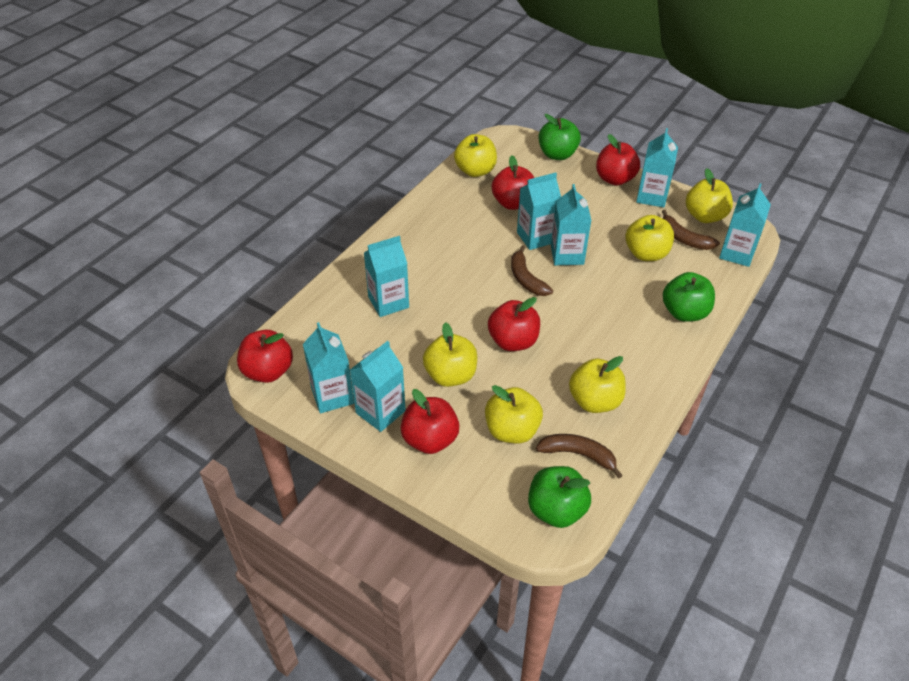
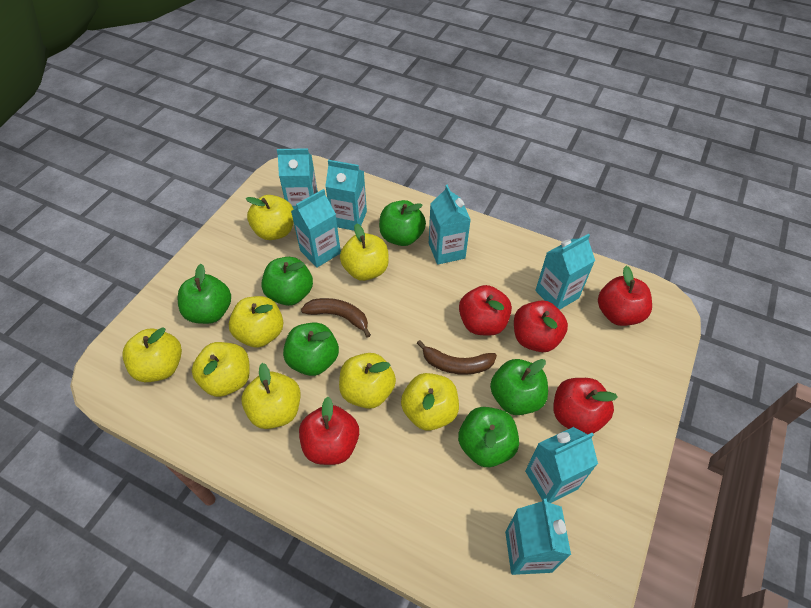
brown banana: [511,245,553,296] [536,434,623,479] [662,210,720,250] = 3 -> [301,298,371,338] [417,340,497,375] = 2
green apple: [528,466,591,528] [538,114,581,160] [663,272,715,322] = 3 -> [178,264,231,324] [261,257,313,306] [283,322,339,376] [379,200,426,246] [458,407,519,467] [490,359,548,415] = 6
yellow apple: [423,322,477,387] [454,134,497,177] [485,385,543,443] [569,356,626,413] [626,215,674,261] [686,168,733,223] = 6 -> [122,327,182,382] [192,342,250,397] [229,296,283,348] [241,363,300,429] [246,195,294,240] [339,353,396,409] [340,223,389,281] [401,373,459,431] = 8

